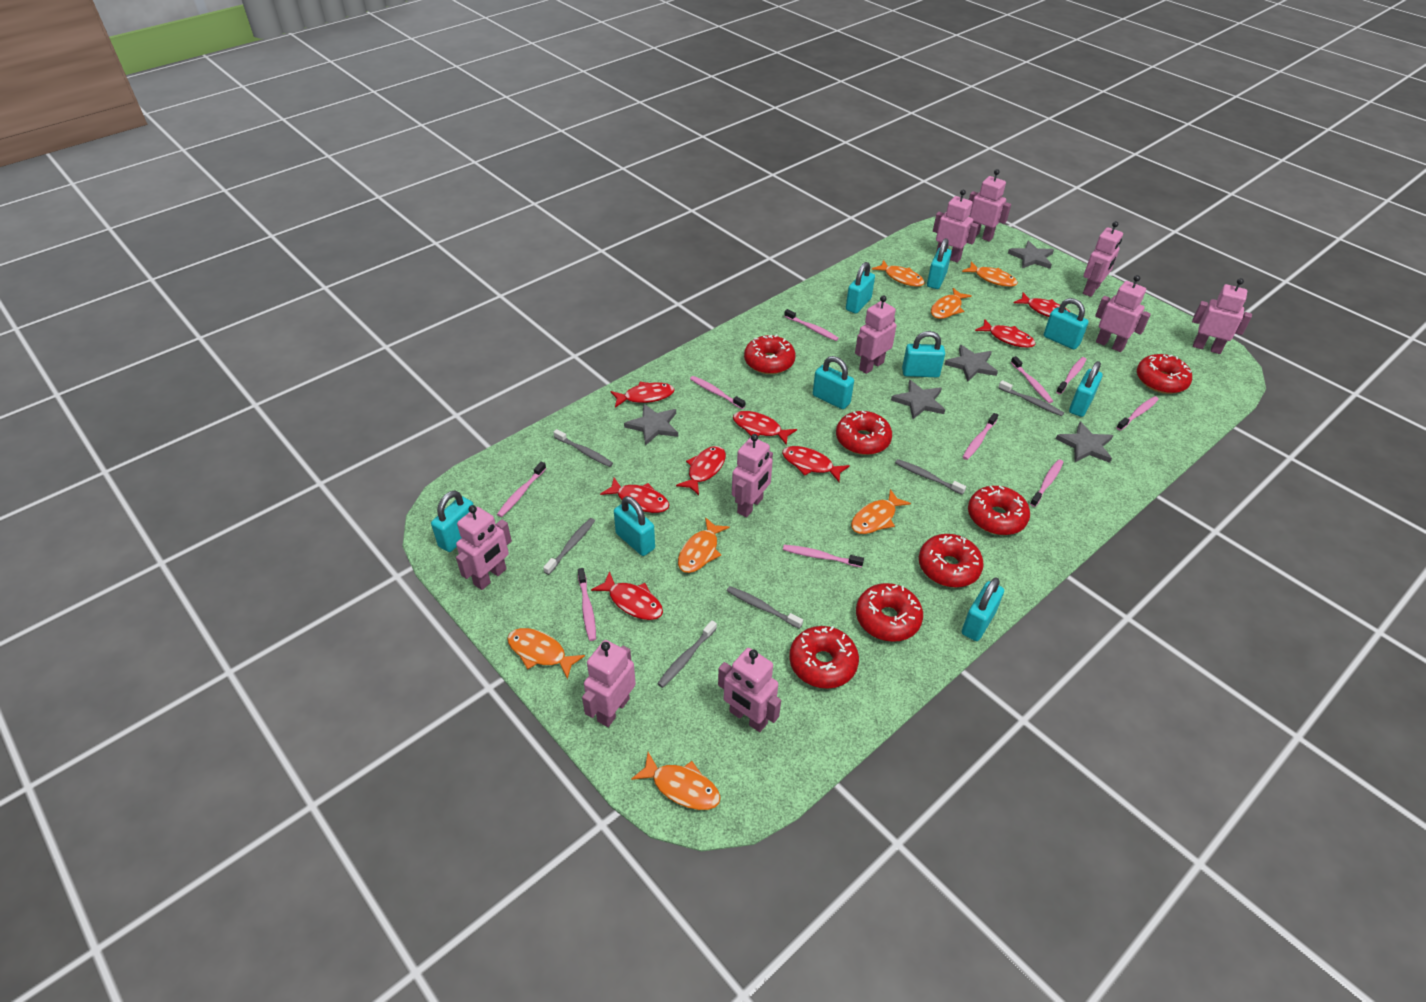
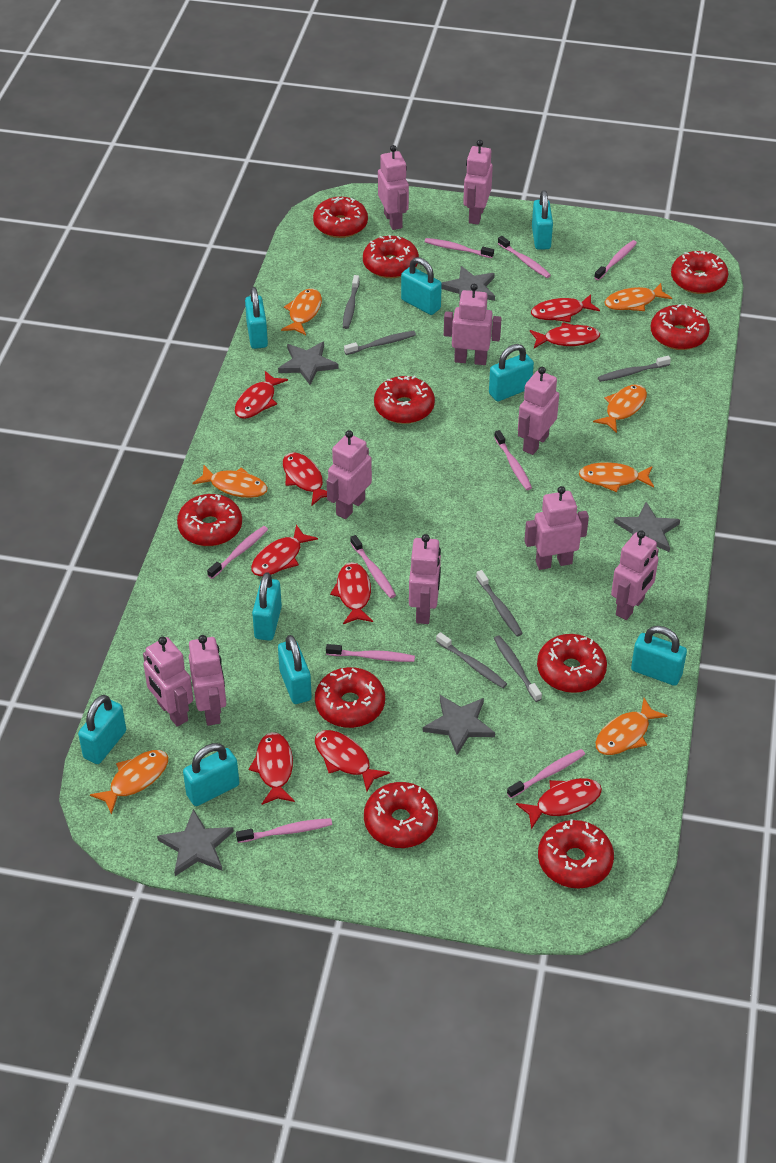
pink toothbrush: [497,461,546,517] [578,568,596,641] [690,376,745,409] [783,545,864,568] [784,309,839,341] [963,413,998,460] [1011,356,1053,403] [1030,459,1063,507] [1056,357,1086,395] [1116,396,1159,431] = 10 -> [207,526,268,579] [236,818,332,843] [326,644,415,662] [350,535,396,598] [425,238,494,258] [494,430,532,490] [498,236,551,278] [507,749,585,798] [594,240,637,280] = 9
red donut: [744,334,796,374] [789,626,859,689] [836,411,892,455] [856,583,923,642] [919,534,984,588] [968,486,1030,535] [1137,354,1192,394] = 7 -> [177,494,242,546] [313,197,368,238] [315,667,385,728] [363,235,419,278] [364,782,438,848] [374,375,435,424] [537,634,607,693] [538,819,614,888] [651,304,710,350] [671,251,728,294] = 10
red fish: [591,571,663,620] [600,478,669,513] [610,382,675,408] [676,446,726,495] [733,411,797,445] [782,446,850,482] [975,319,1035,348] [1014,293,1070,317] = 8 -> [235,371,288,419] [249,732,295,805] [251,525,318,576] [283,452,327,506] [315,730,390,792] [330,562,373,624] [516,778,602,829] [530,322,600,348] [531,294,600,322] = 9

